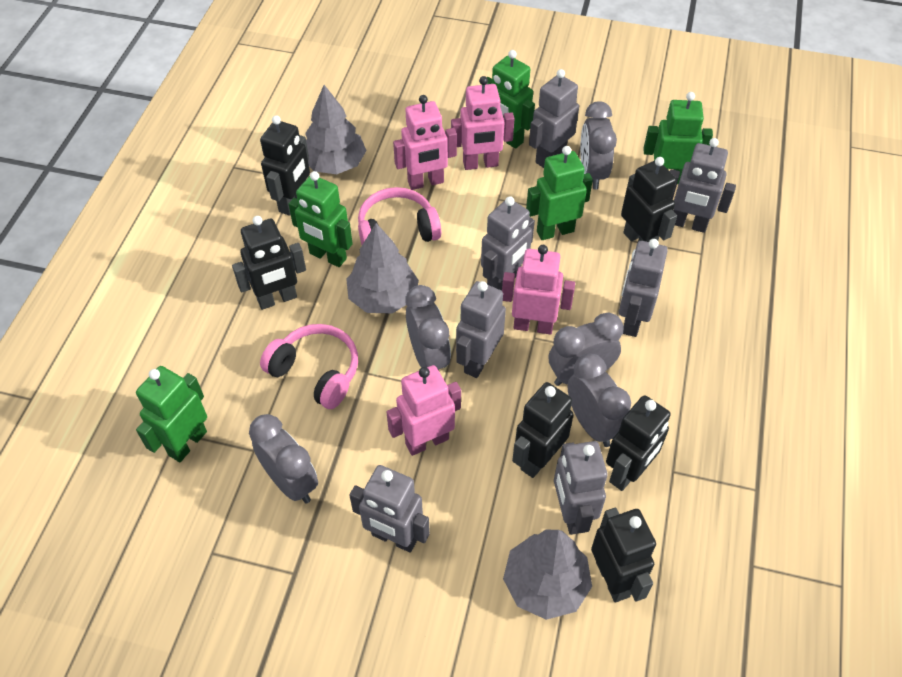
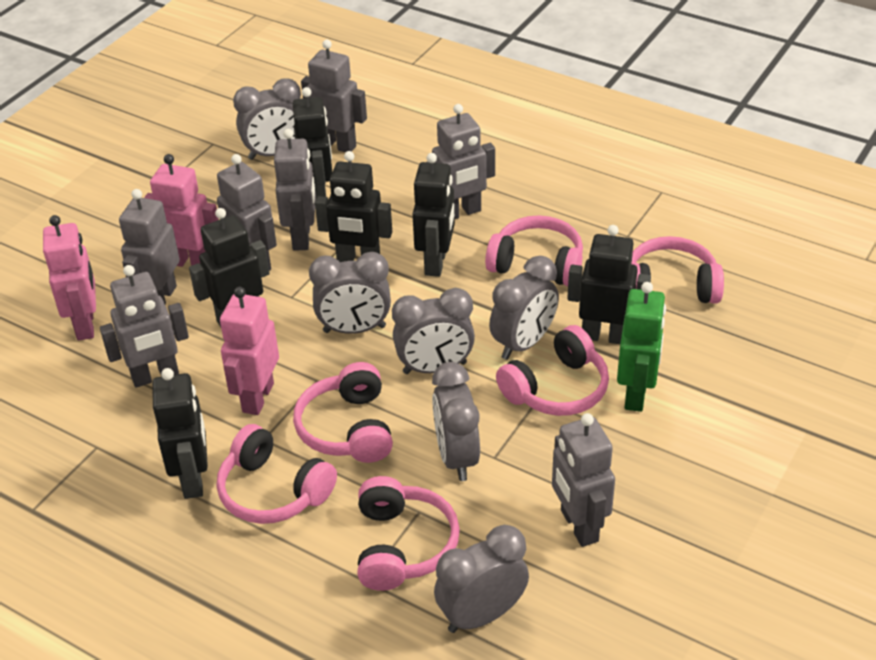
green robot: [136,366,207,462] [289,171,353,267] [487,50,535,149] [526,146,593,240] [643,92,713,184] = 5 -> [617,282,666,412] = 1
grey clock: [249,414,318,504] [406,285,451,371] [549,312,623,386] [568,354,631,447] [580,101,617,189] = 5 -> [233,78,301,160] [309,252,391,334] [392,288,475,374] [432,362,480,481] [434,525,529,633] [489,256,559,360] = 6
grey tree: [305,85,367,174] [346,223,419,314] [503,530,592,620] = 3 -> none = 0
pink headphones: [260,324,358,409] [358,187,441,245] = 2 -> [217,424,337,524] [293,362,393,463] [357,476,460,591] [485,216,583,286] [496,325,609,416] [631,236,724,304] = 6
pink robot: [386,365,461,456] [393,95,457,190] [451,76,515,170] [502,245,575,335] = 4 -> [43,215,96,340] [144,154,219,267] [220,287,279,415] = 3

